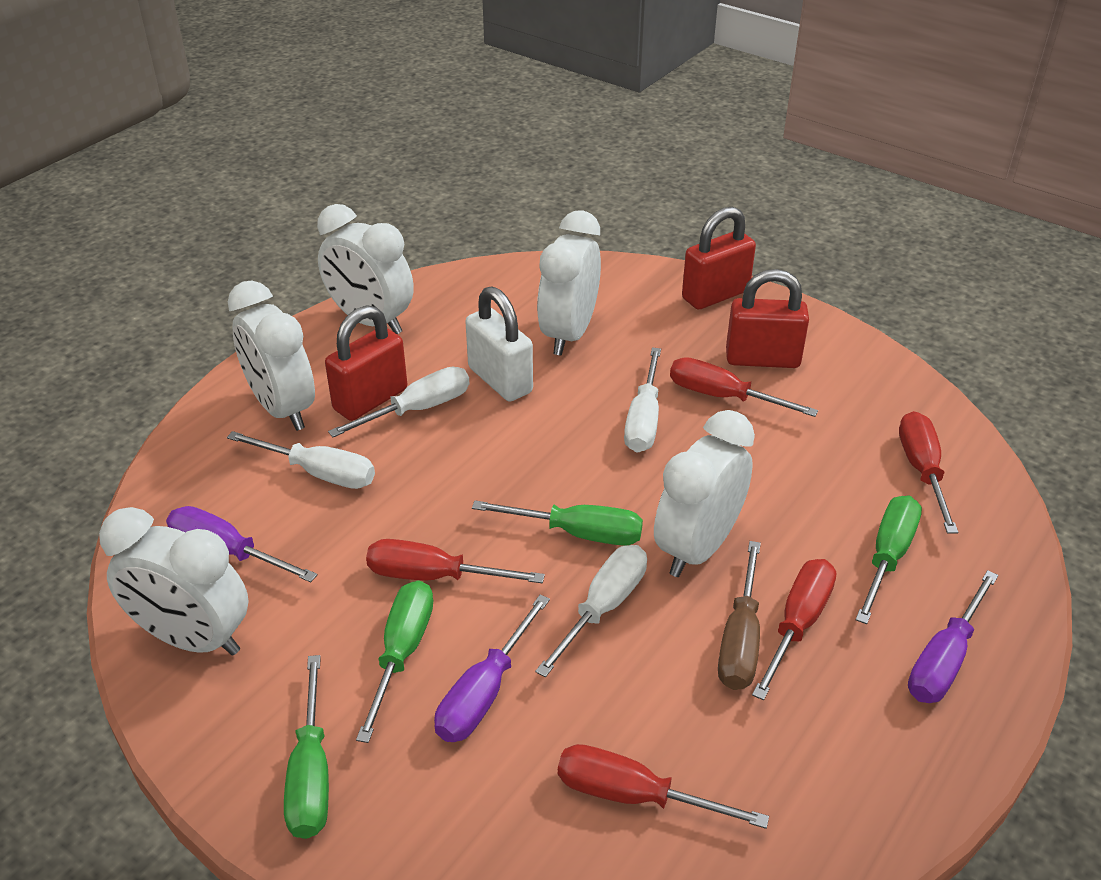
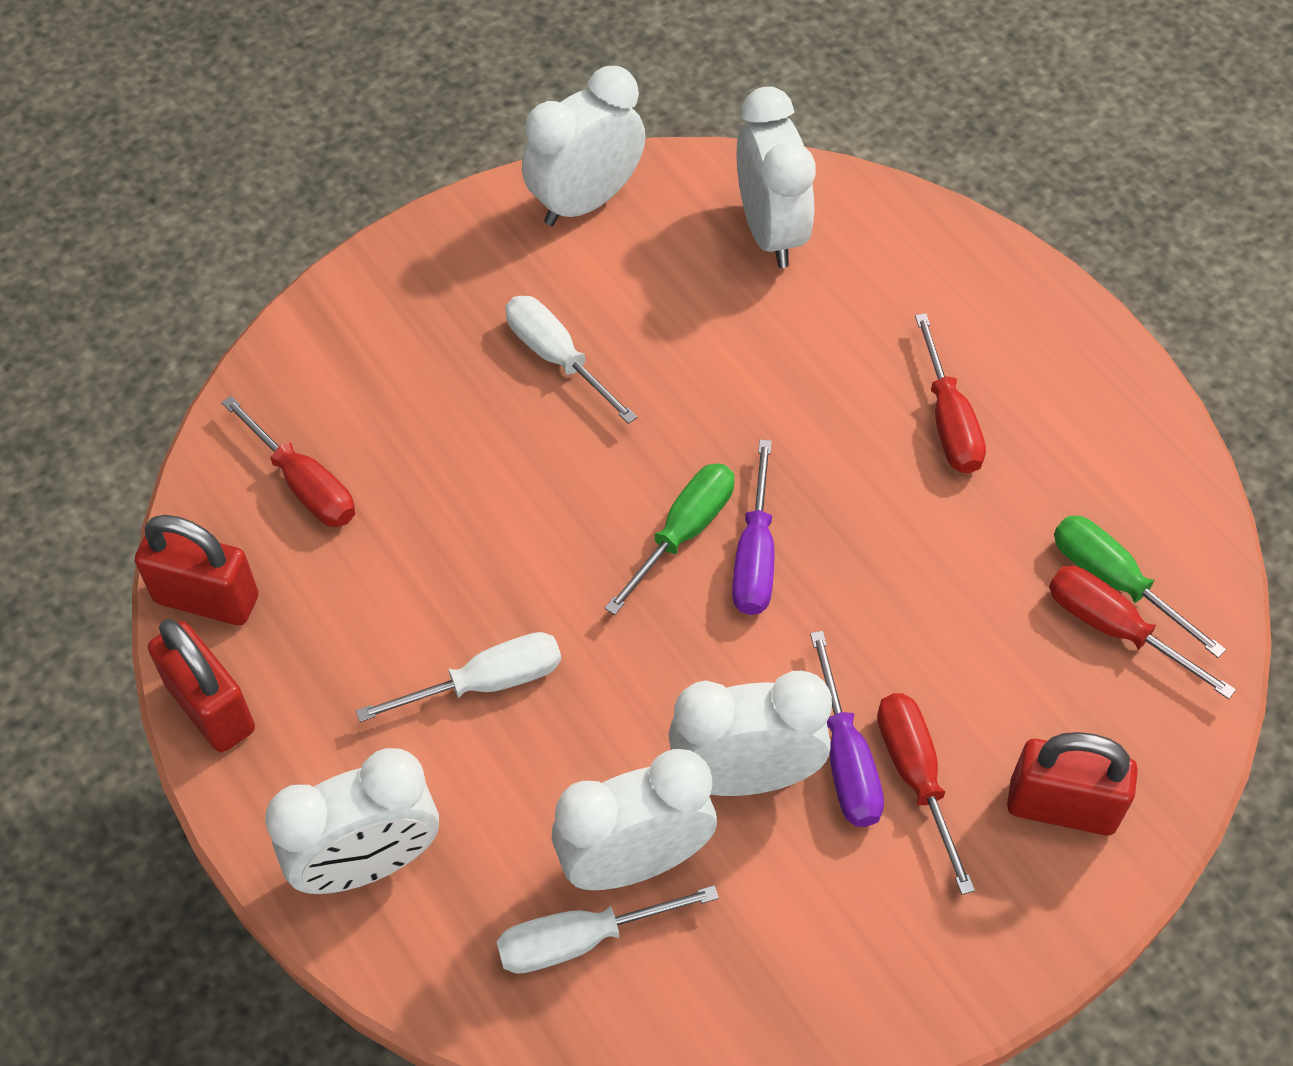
brown screwdriver: [718,541,761,690] = 1 -> none = 0
green screwdriver: [284,655,329,839] [356,580,433,743] [472,501,643,546] [856,495,922,624] = 4 -> [605,463,734,615] [1054,516,1226,658] = 2
purple screwdriver: [166,506,317,582] [434,595,550,742] [908,570,998,703] = 3 -> [732,440,774,615] [810,631,884,827] = 2
red screwdriver: [366,539,545,583] [558,744,769,829] [670,357,818,417] [752,559,836,700] [899,411,958,533] = 5 -> [221,396,355,527] [877,693,975,895] [915,313,986,473] [1049,566,1236,699] = 4
white padlock: [466,287,533,402] = 1 -> none = 0
white screwdriver: [227,431,375,489] [328,367,470,437] [535,545,647,677] [624,347,661,452] = 4 -> [356,632,561,722] [496,885,719,974] [506,296,638,424] = 3

